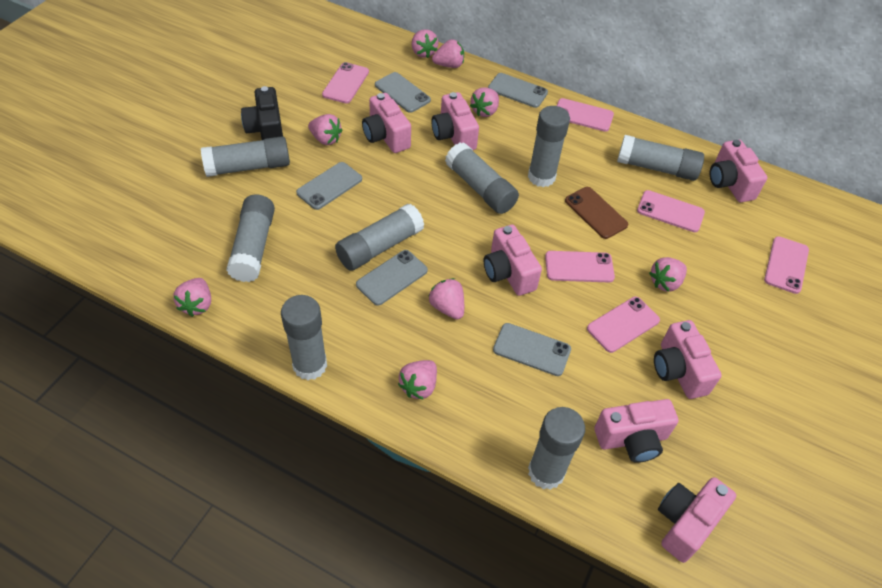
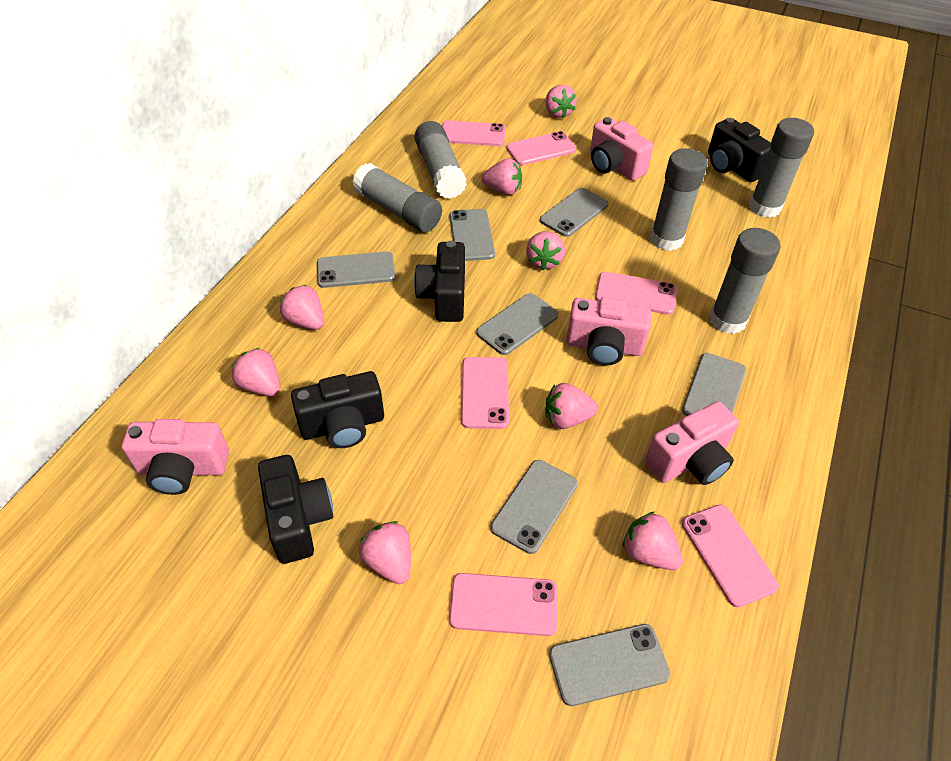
black camera: [241,86,283,140] = 1 -> [258,455,333,564] [291,371,384,448] [414,241,465,322] [708,118,771,182] = 4
brown phone: [565,187,628,239] = 1 -> none = 0
grey glue stick: [201,136,290,177] [226,194,275,282] [281,295,327,380] [335,204,424,271] [445,142,519,214] [528,106,570,187] [528,407,585,490] [617,135,704,181] = 8 -> [352,163,442,232] [414,121,467,199] [650,148,707,251] [709,228,780,334] [749,118,814,218] = 5
grey phone: [296,162,362,210] [356,250,428,306] [375,72,431,113] [488,73,548,108] [493,323,571,376] = 5 -> [317,251,396,288] [450,209,495,261] [476,293,559,355] [490,460,578,554] [540,188,608,237] [549,624,671,706] [682,353,746,416] = 7
pink camera: [362,93,411,153] [432,92,479,150] [483,224,542,296] [594,399,679,463] [654,320,722,399] [658,477,736,563] [710,140,767,202] = 7 -> [122,419,229,495] [566,297,651,365] [590,117,653,181] [645,401,739,485] = 4

